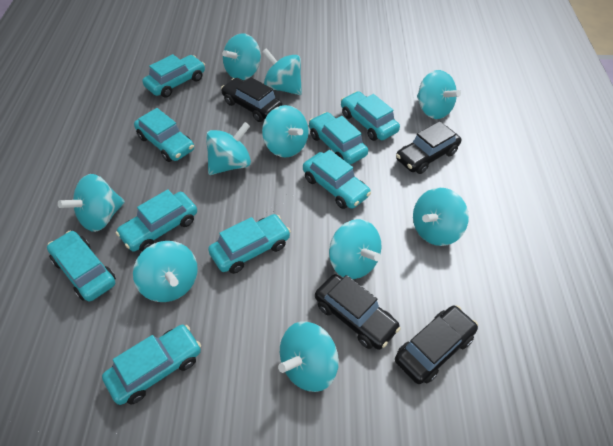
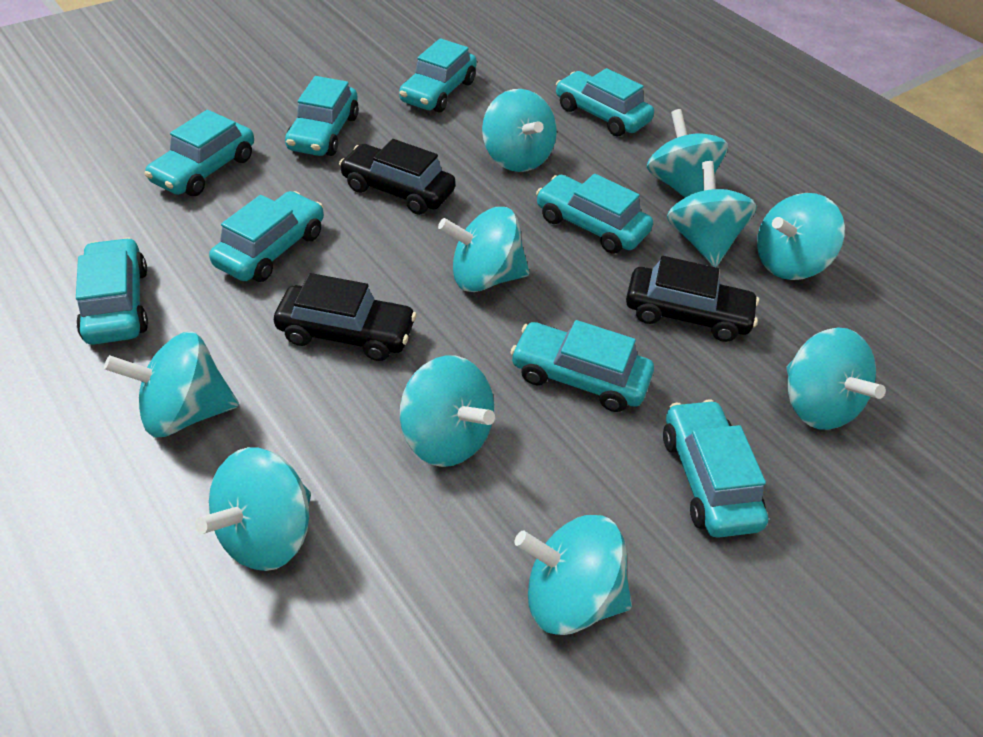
black car: [221,77,282,122] [315,274,401,350] [395,305,478,384] [396,121,461,174] = 4 -> [274,273,417,361] [339,139,456,215] [626,256,759,342] = 3

